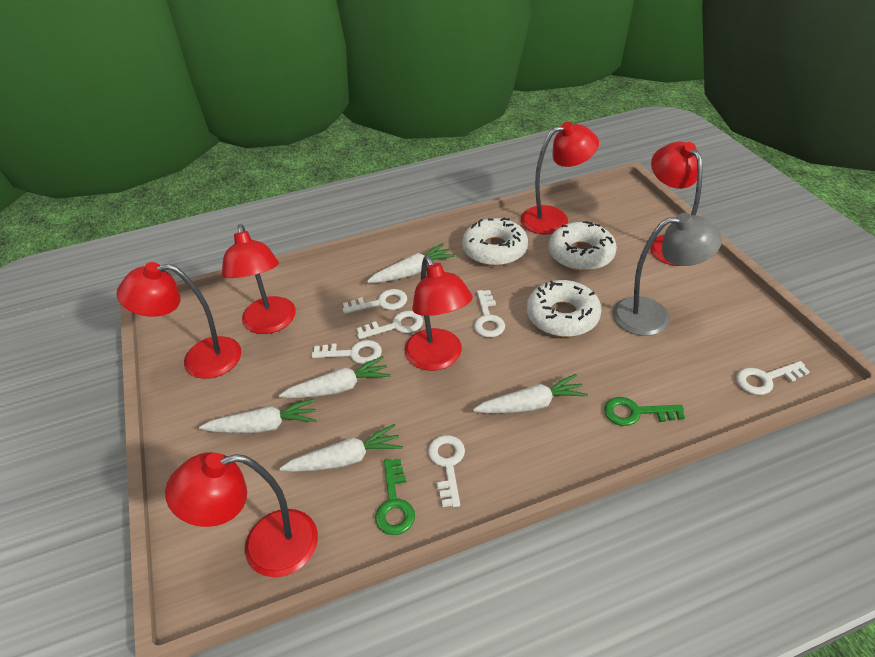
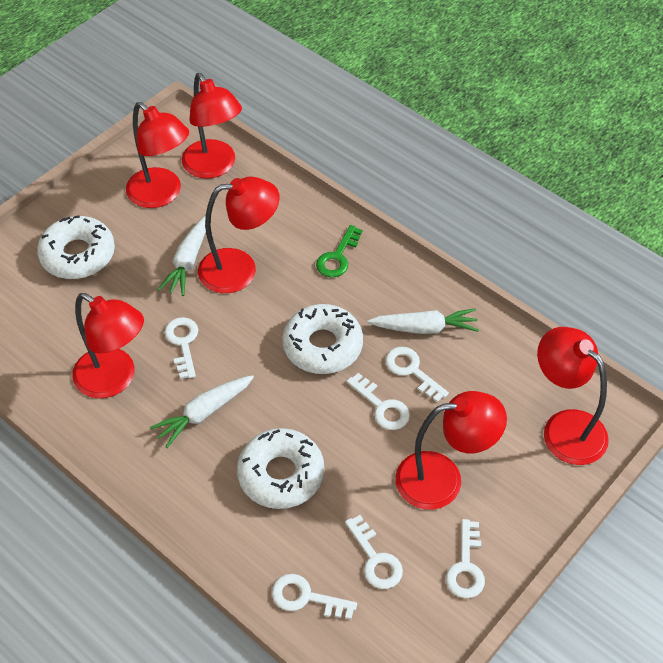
green key: [375,459,415,535] [604,397,685,426] = 2 -> [316,225,362,278] = 1
grey lamp: [612,213,722,336] = 1 -> none = 0
white carrot: [199,398,317,433] [279,356,391,398] [280,424,403,472] [367,243,455,283] [473,374,588,413] = 5 -> [150,375,254,448] [157,215,206,296] [367,308,479,334] = 3

